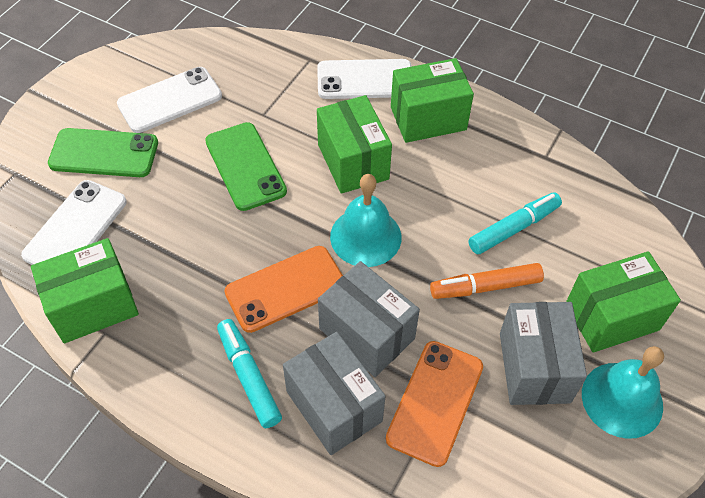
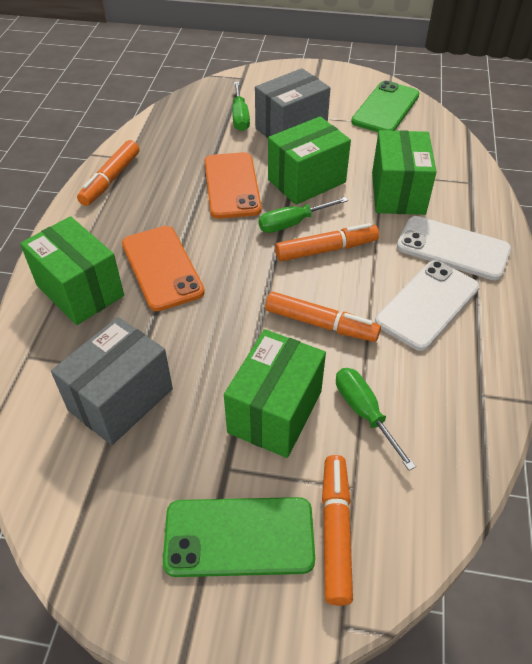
green screwdriver: none = 0 -> [232,82,250,131] [259,197,348,233] [336,368,416,470] = 3
grey box: [283,332,385,455] [318,261,420,377] [500,302,587,405] = 3 -> [51,317,173,445] [255,68,330,138] = 2
orange marker: [430,263,544,299] = 1 -> [77,140,139,206] [265,292,381,342] [275,223,379,261] [322,455,353,606] = 4
turquoise bell: [330,174,402,267] [582,346,664,439] = 2 -> none = 0
turquoise marker: [217,319,282,428] [469,192,562,255] = 2 -> none = 0
white phone: [21,180,127,265] [117,67,222,133] [317,59,412,99] = 3 -> [375,260,479,351] [397,216,511,280] = 2

